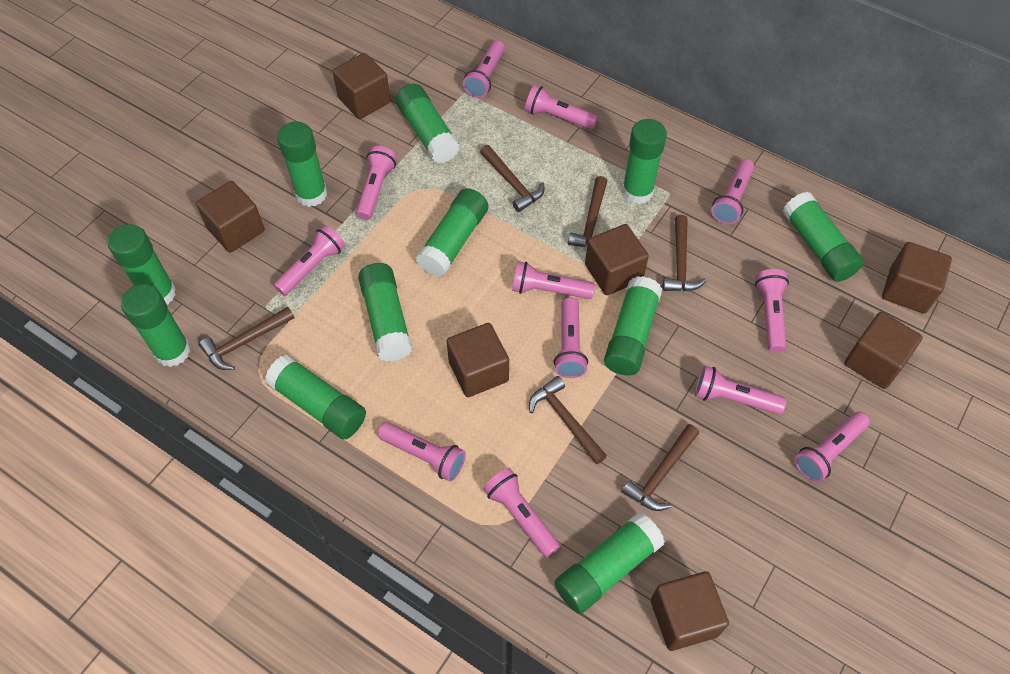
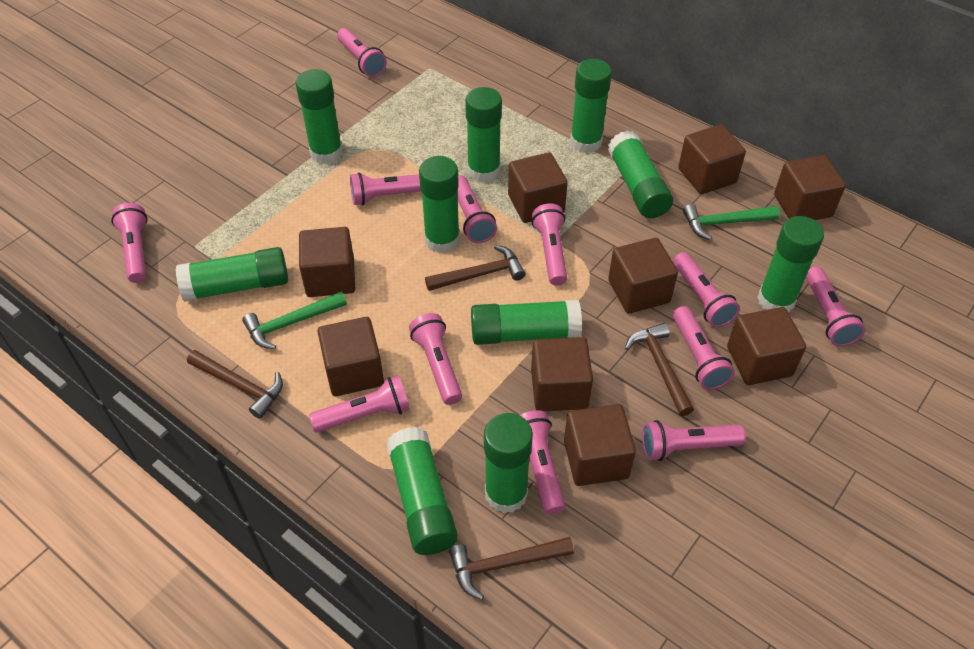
brown cube: [196,181,265,253] [332,53,391,119] [447,323,509,397] [585,224,649,295] [651,571,729,651] [844,312,923,389] [882,242,952,314] = 7 -> [299,227,355,297] [318,317,384,396] [508,152,568,223] [531,337,593,411] [564,404,636,486] [608,238,678,314] [678,124,746,194] [727,307,806,385] [774,155,846,220] = 9
brown hammer: [199,307,295,370] [480,145,544,212] [529,376,607,464] [568,176,608,247] [622,424,699,511] [663,215,707,291] = 6 -> [187,350,283,419] [425,245,526,291] [449,537,574,600] [625,323,694,416] = 4
green glue stick: [108,224,176,305] [121,284,190,367] [265,355,366,439] [277,121,327,207] [358,263,412,362] [396,84,460,163] [416,188,488,277] [554,512,665,614] [604,276,662,376] [622,119,667,204] [783,192,864,282] = 11 -> [176,247,288,302] [296,69,342,164] [386,427,458,555] [419,156,460,253] [465,87,502,182] [471,300,582,345] [484,413,533,513] [570,59,612,153] [608,131,673,218] [757,216,824,313] = 10
green hammer: none = 0 -> [242,291,347,349] [683,204,780,240] = 2

